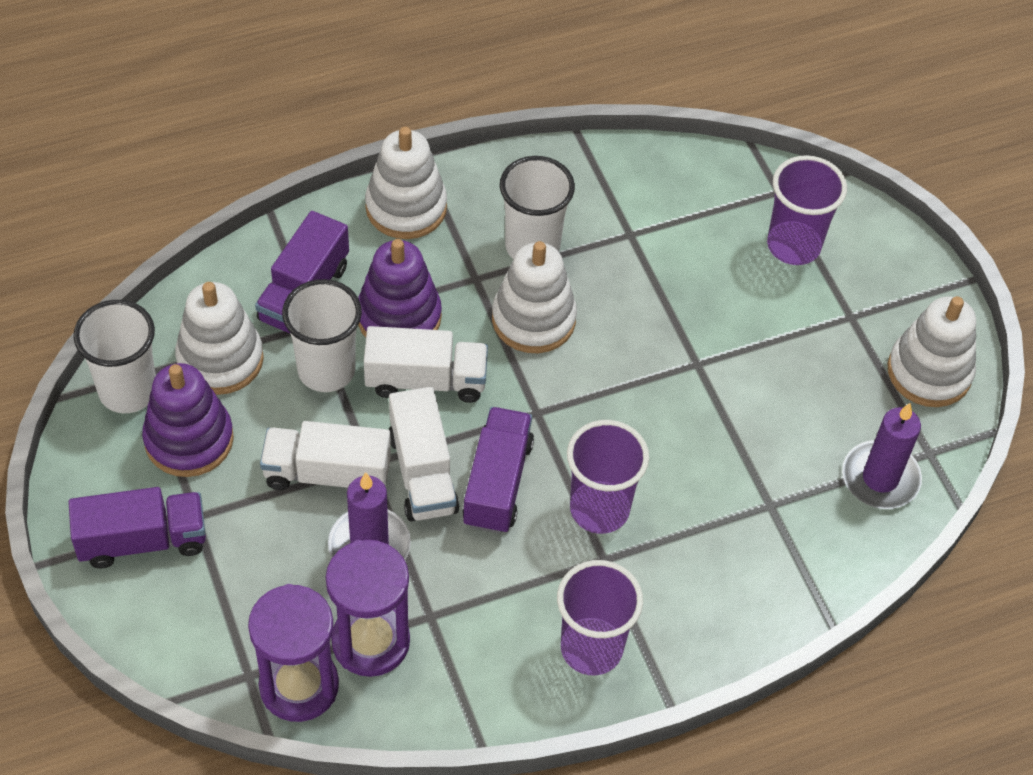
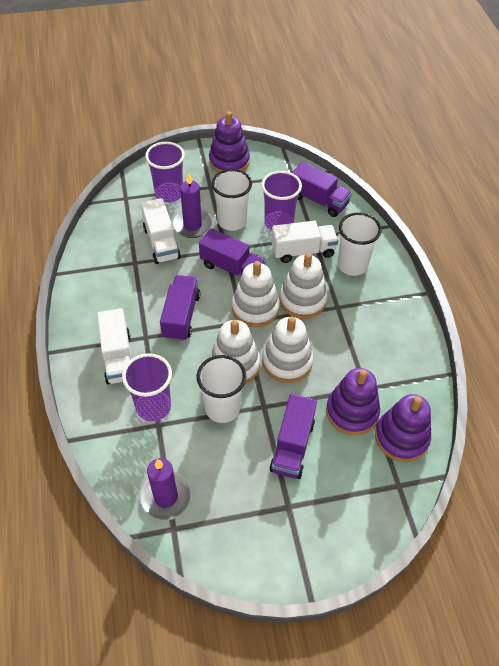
purple hourglass: [248,584,339,722] [326,540,410,677] = 2 -> none = 0
purple stacking toy: [142,363,234,477] [358,239,442,337] = 2 -> [209,111,250,173] [326,368,380,435] [375,394,431,462] = 3
purple truck: [69,487,206,569] [255,211,349,333] [462,407,534,534] = 3 -> [160,275,201,341] [199,228,266,277] [269,394,317,479] [292,161,352,217] = 4

